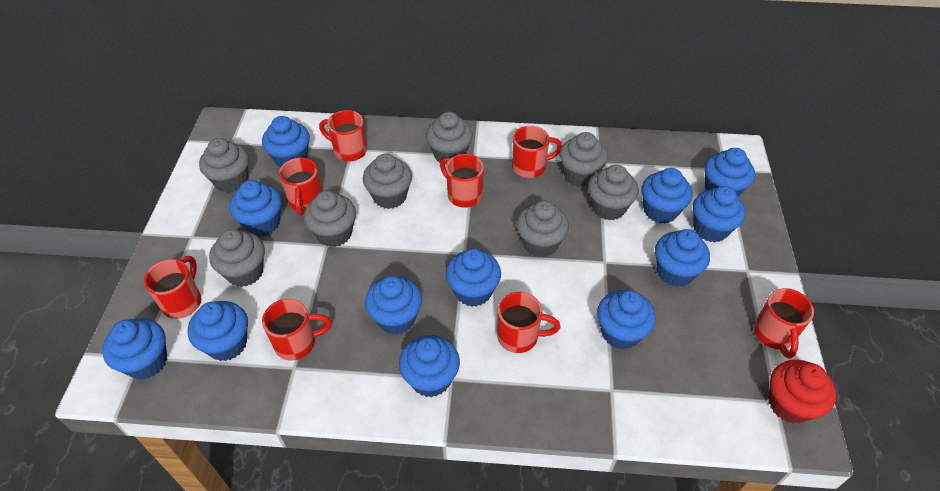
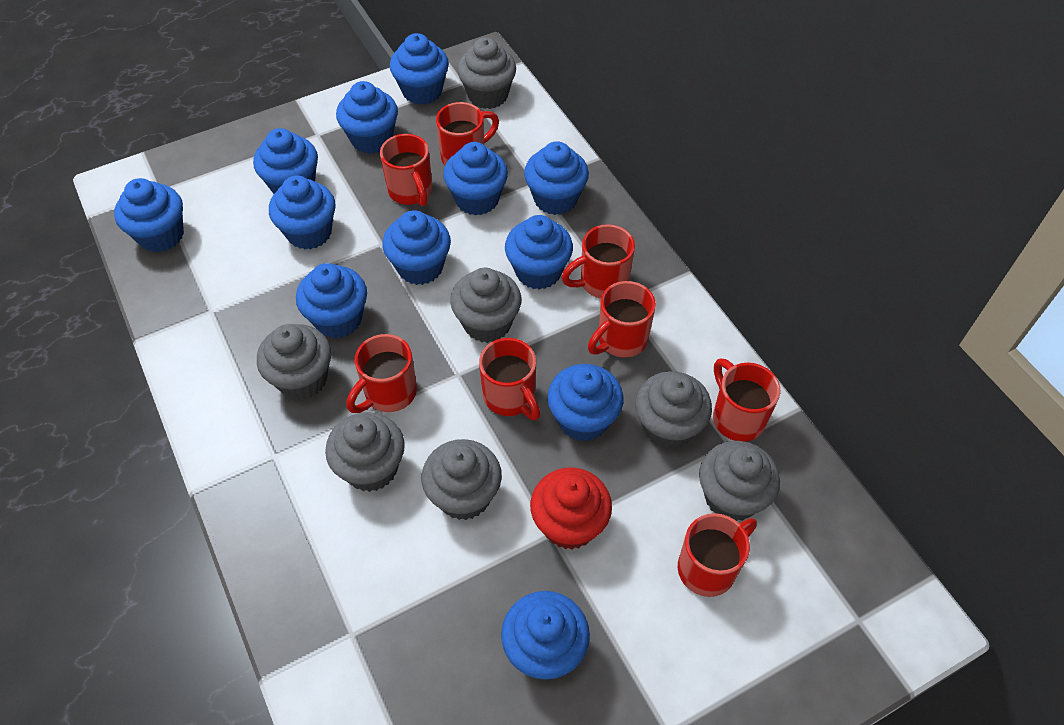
grey cupcake: [199,138,249,193] [209,229,265,287] [304,191,356,247] [363,153,412,209] [426,112,473,165] [516,200,569,257] [559,132,608,187] [588,165,639,221] = 8 -> [257,324,331,400] [325,412,405,492] [422,439,502,520] [450,268,521,343] [457,37,516,109] [635,371,712,449] [699,441,780,521] = 7

